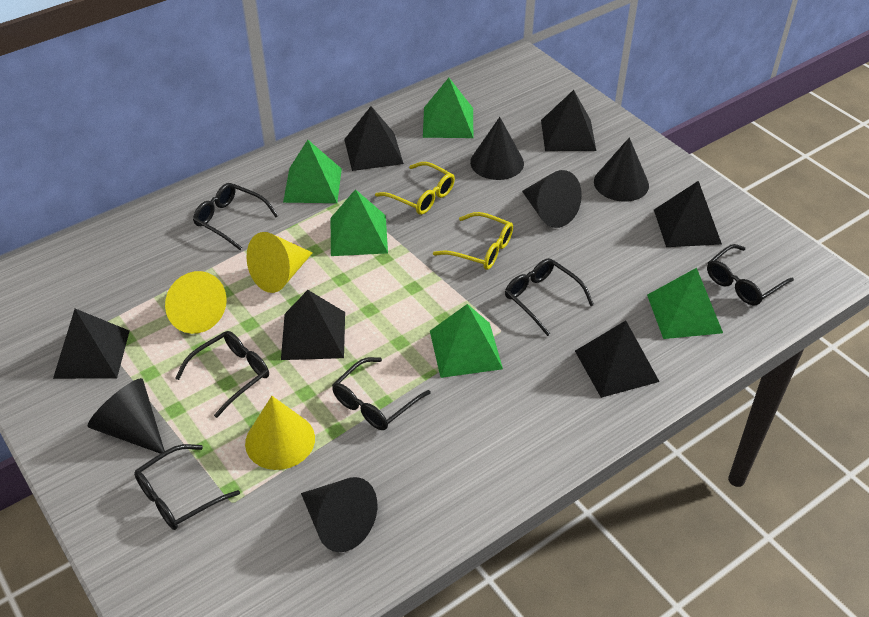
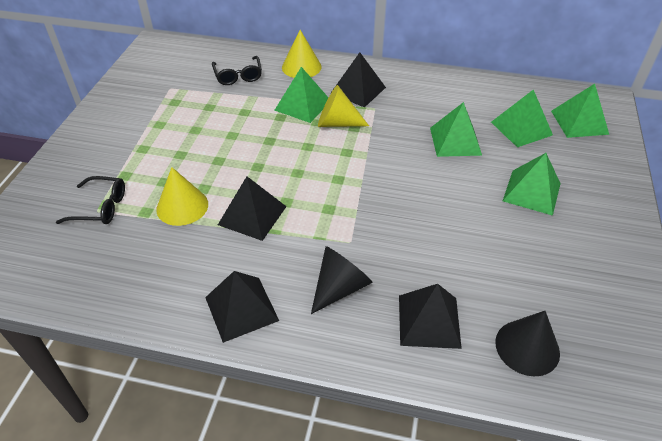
black cone: [88,378,165,454] [301,477,377,552] [470,117,524,180] [522,170,582,228] [594,137,649,202] = 5 -> [311,246,373,314] [495,311,560,376] = 2
black glasses: [134,444,240,530] [175,331,269,418] [193,183,278,250] [332,357,431,430] [505,258,594,336] [707,244,794,305] = 6 -> [56,176,125,224] [212,56,262,85] = 2
black pyramid: [53,309,129,379] [281,290,345,360] [344,106,404,171] [541,90,596,151] [575,321,660,398] [654,181,722,247] = 6 -> [205,271,279,343] [218,176,287,241] [330,52,386,107] [399,284,462,349] = 4
yellow glasses: [375,162,455,215] [433,212,513,270] = 2 -> none = 0

